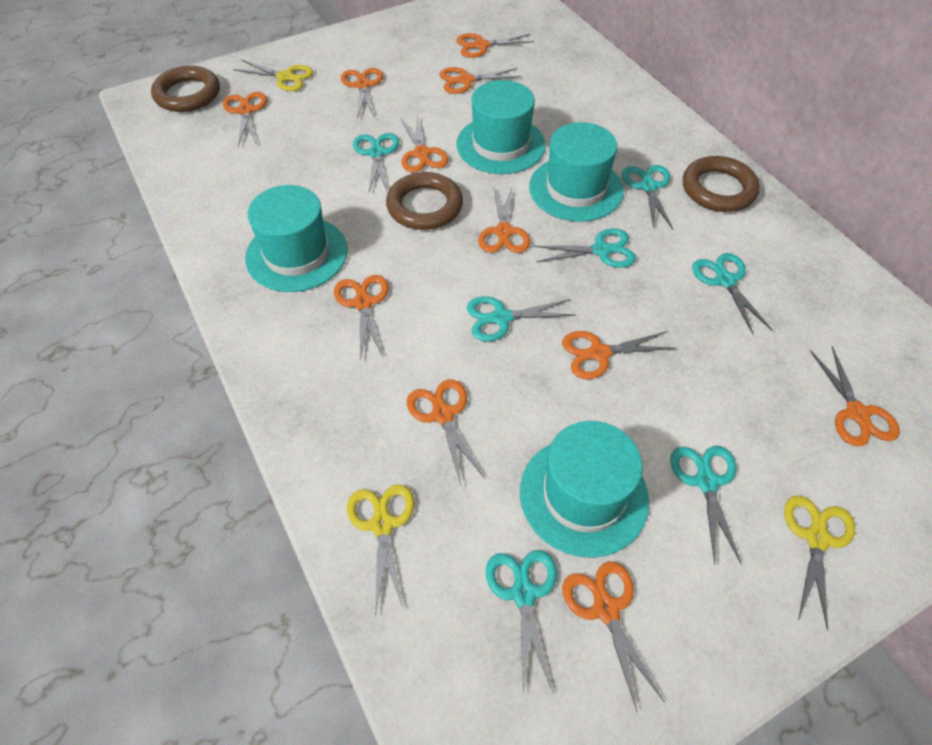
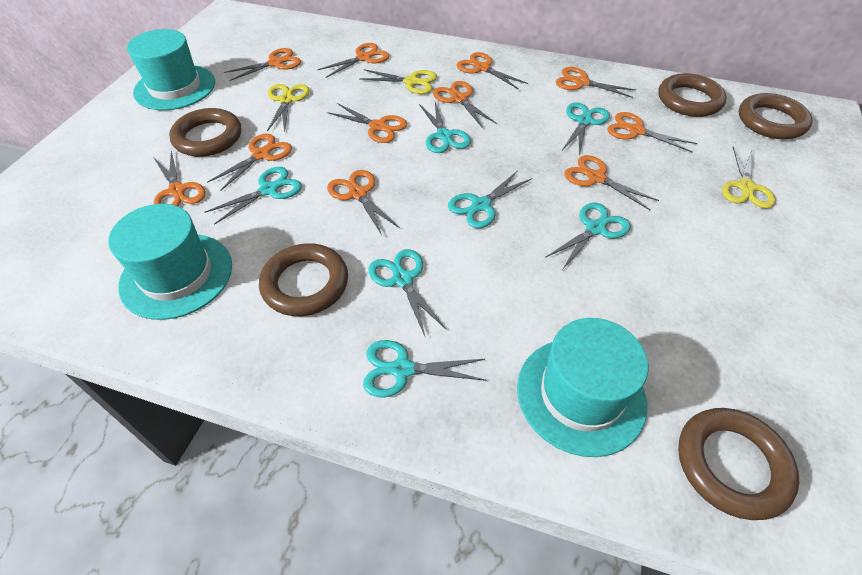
brown ring: [151,66,220,112] [386,172,463,230] [683,156,760,212] = 3 -> [169,108,241,157] [259,243,348,316] [658,73,727,117] [678,408,799,520] [739,93,813,139] = 5
turquoise hat: [245,185,348,292] [456,80,546,174] [520,421,649,558] [529,122,624,222] = 4 -> [108,204,232,320] [127,29,215,110] [517,318,648,457] = 3

